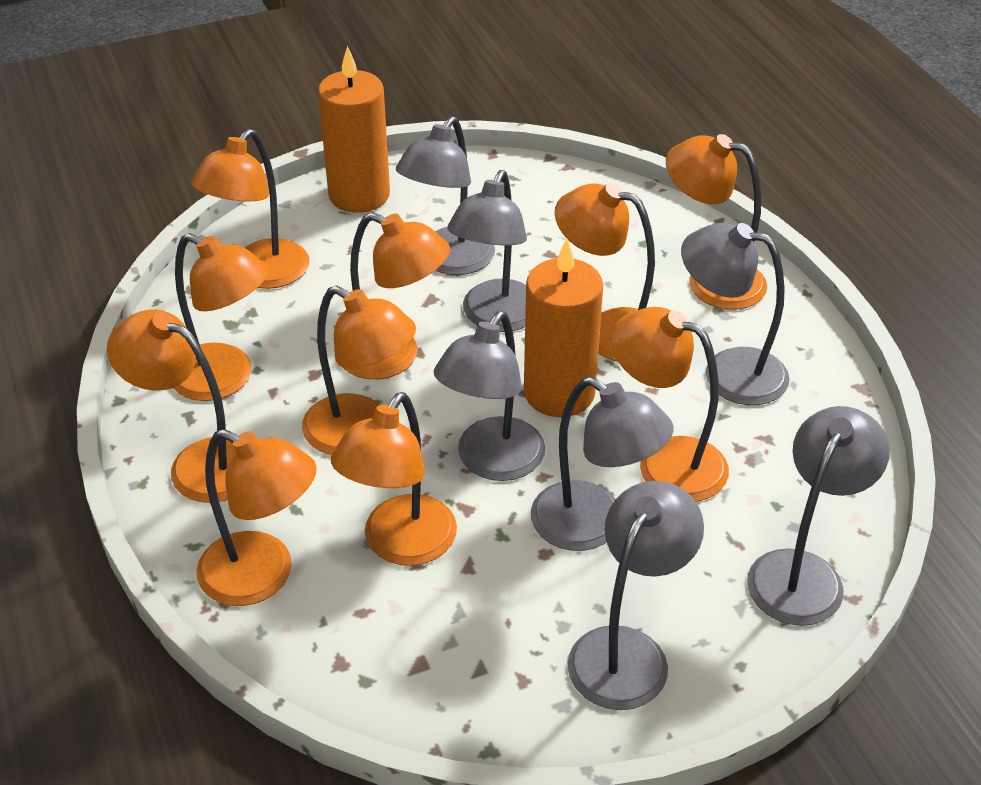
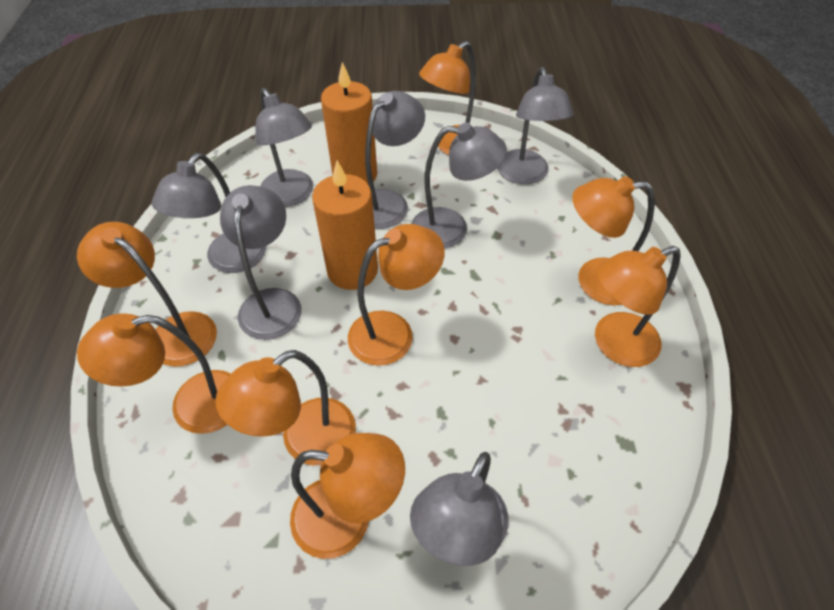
orange lamp: [107,309,237,503] [174,233,269,401] [191,129,309,289] [196,429,317,606] [302,286,416,455] [331,392,457,566] [342,212,450,379] [555,183,655,361] [611,307,729,501] [666,134,767,310] = 10 -> [77,222,217,367] [77,313,231,434] [215,350,356,465] [290,433,405,559] [348,224,445,366] [419,41,476,155] [572,176,655,305] [595,246,681,367] = 8

